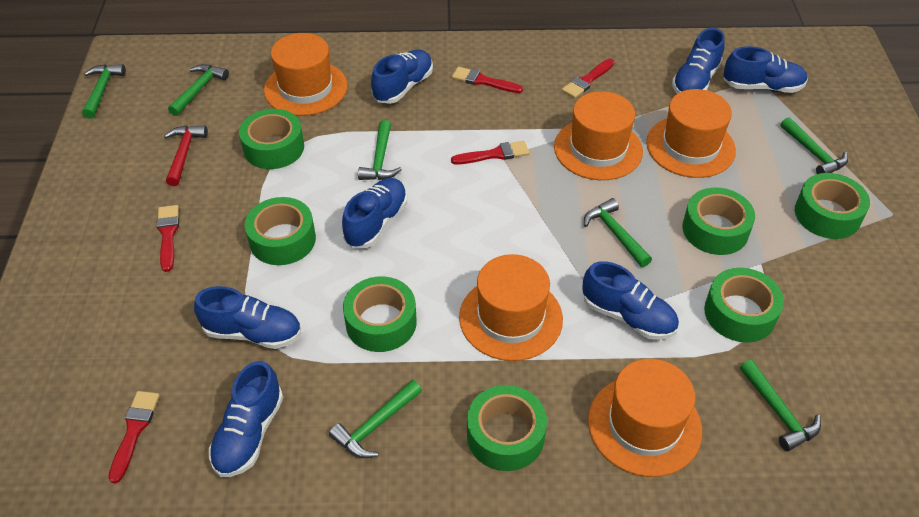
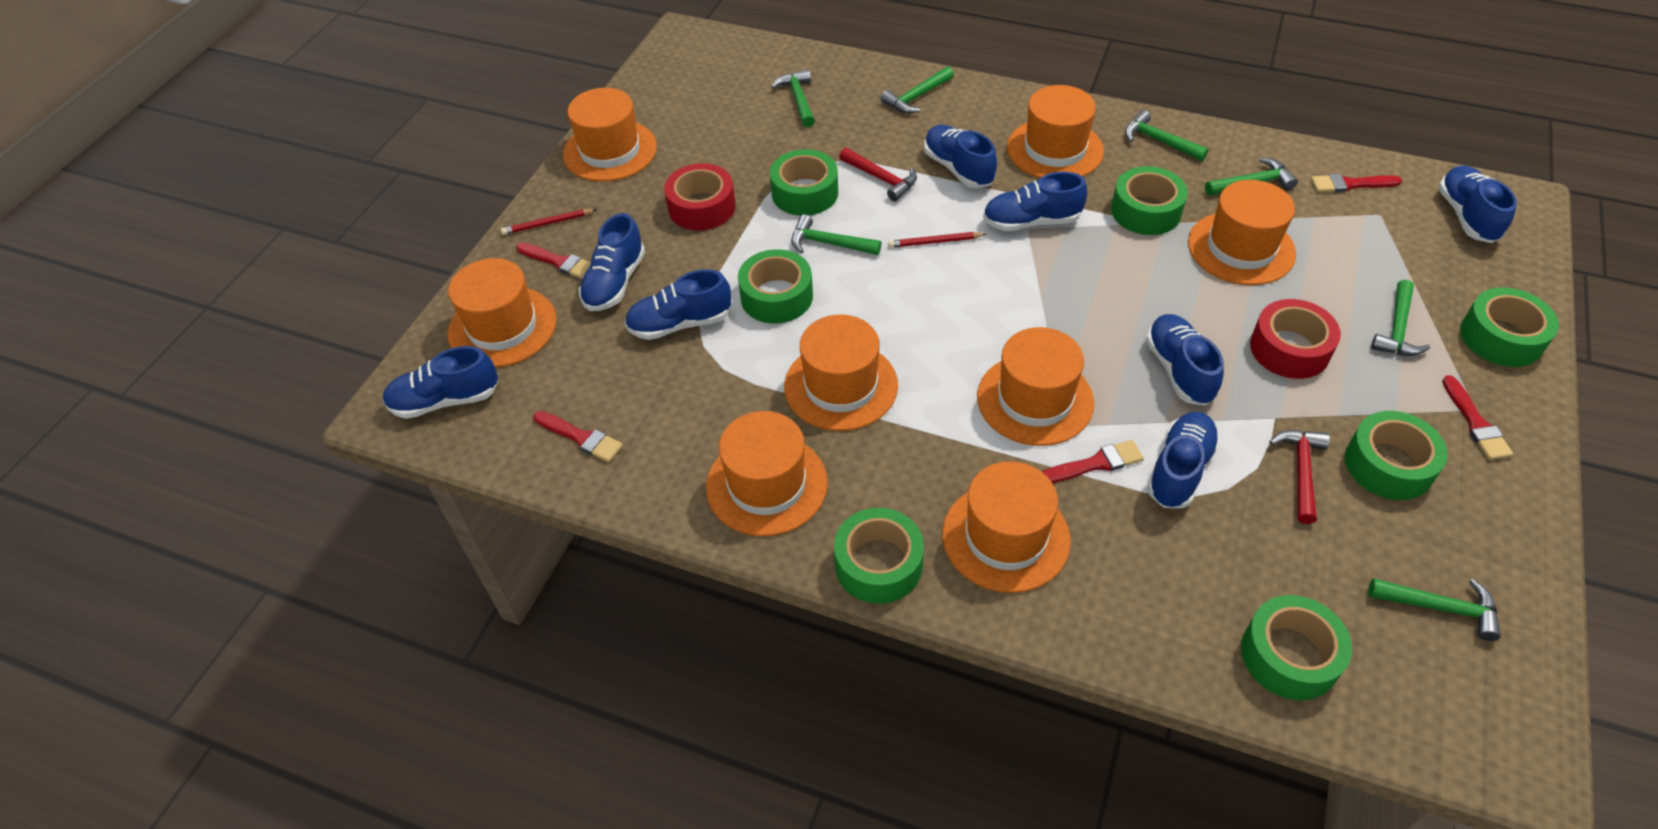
blue shoe: [194,286,301,349] [209,361,283,477] [342,178,407,248] [371,50,433,104] [582,261,679,340] [672,28,724,94] [723,46,808,93] = 7 -> [382,346,498,419] [579,213,645,311] [624,269,731,340] [924,125,997,188] [983,172,1087,231] [1146,314,1224,406] [1147,412,1220,508] [1438,165,1517,243] = 8
orange hat: [264,33,347,116] [459,254,563,361] [554,91,643,180] [588,359,702,477] [646,89,736,178] = 5 -> [448,258,557,367] [563,88,657,182] [706,411,828,536] [784,314,898,431] [942,461,1071,593] [977,327,1094,446] [1007,85,1104,178] [1188,180,1296,285] = 8
red hammer: [164,126,208,186] = 1 -> [839,148,917,202] [1269,430,1330,524] = 2
red pencil: none = 0 -> [501,209,597,235] [888,232,986,248] = 2
red tape: none = 0 -> [664,163,736,231] [1250,299,1341,379] = 2

